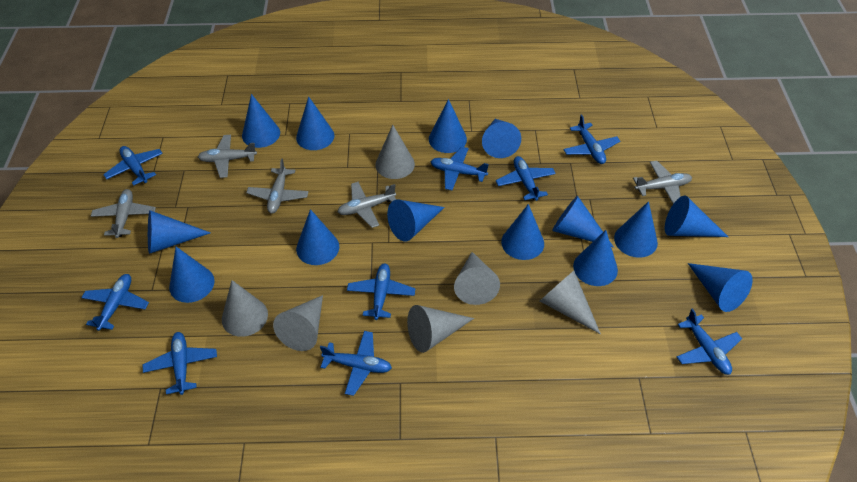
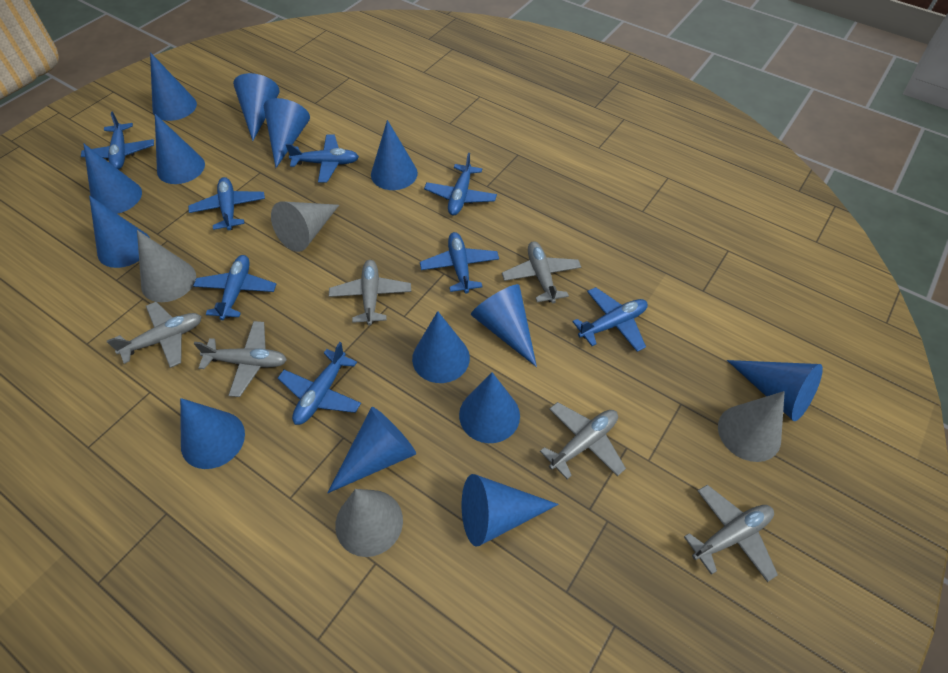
blue plane: [81,274,149,331] [103,146,163,186] [143,332,217,395] [320,331,392,396] [347,263,415,320] [430,147,489,190] [496,156,556,201] [563,114,620,164] [677,308,742,375] = 9 -> [81,111,154,169] [188,177,265,230] [193,255,276,320] [278,342,361,425] [286,135,359,183] [420,232,499,293] [424,153,497,215] [572,287,648,352] = 8
grey cone: [222,280,268,337] [273,295,323,351] [375,125,415,179] [407,305,474,353] [454,252,500,305] [540,271,601,334] = 6 -> [137,230,196,302] [271,201,339,252] [335,489,403,557] [718,391,785,462] = 4
grey plane: [91,189,156,238] [198,135,257,178] [246,158,309,214] [337,182,396,228] [633,161,692,204] = 5 -> [107,302,202,368] [194,321,287,397] [329,260,411,326] [502,241,581,303] [540,402,626,479] [684,485,778,582] = 6

